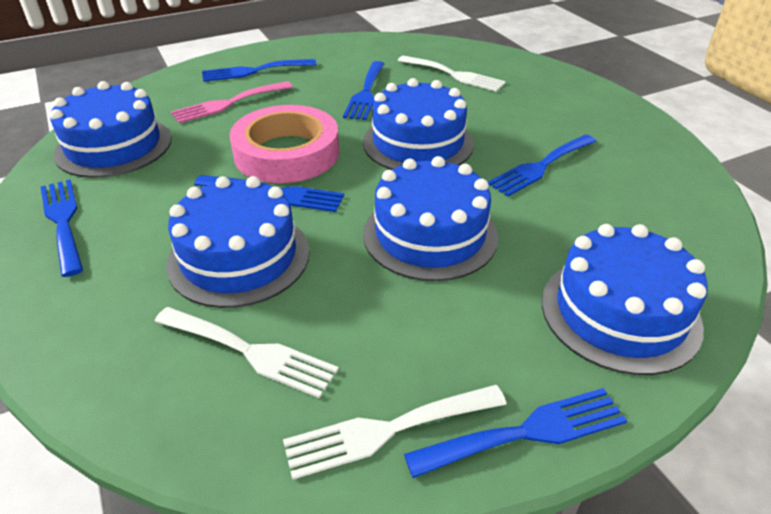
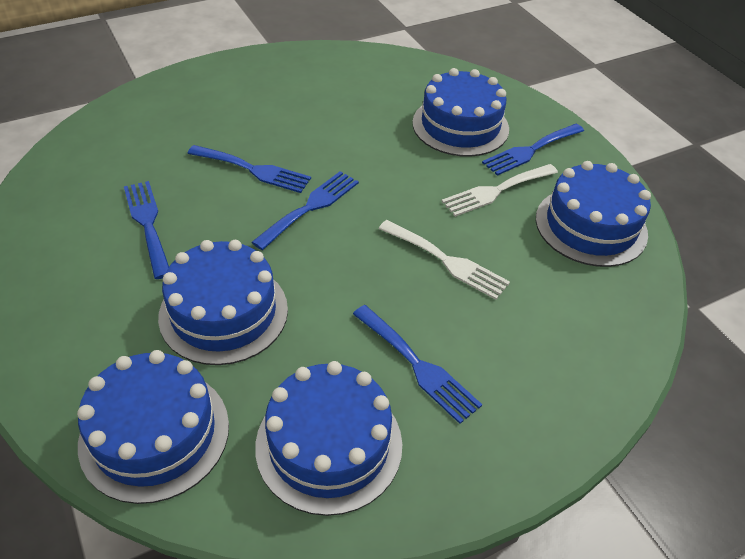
blue fork: [41,180,83,277] [194,175,344,212] [202,59,317,82] [343,61,385,120] [404,388,627,478] [488,134,597,196] = 6 -> [124,181,169,279] [187,145,311,193] [251,171,359,250] [353,305,482,424] [482,124,584,176] = 5
pink fork: [171,81,293,123] = 1 -> none = 0
pink tape: [229,105,339,183] = 1 -> none = 0
white fork: [154,307,339,398] [283,385,507,480] [398,56,506,92] = 3 -> [378,220,510,300] [441,164,558,217] = 2

